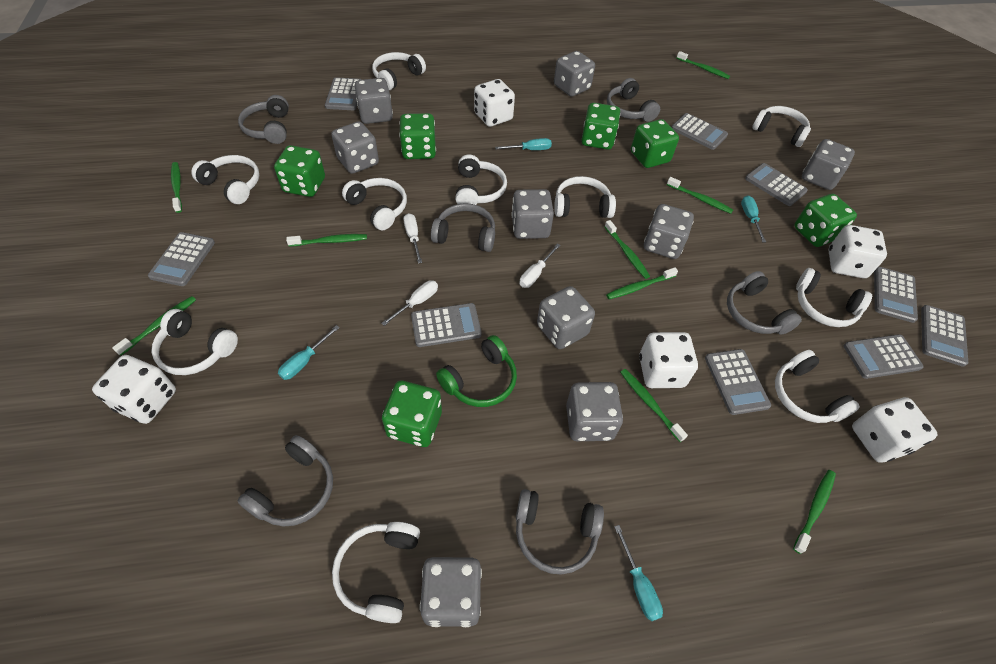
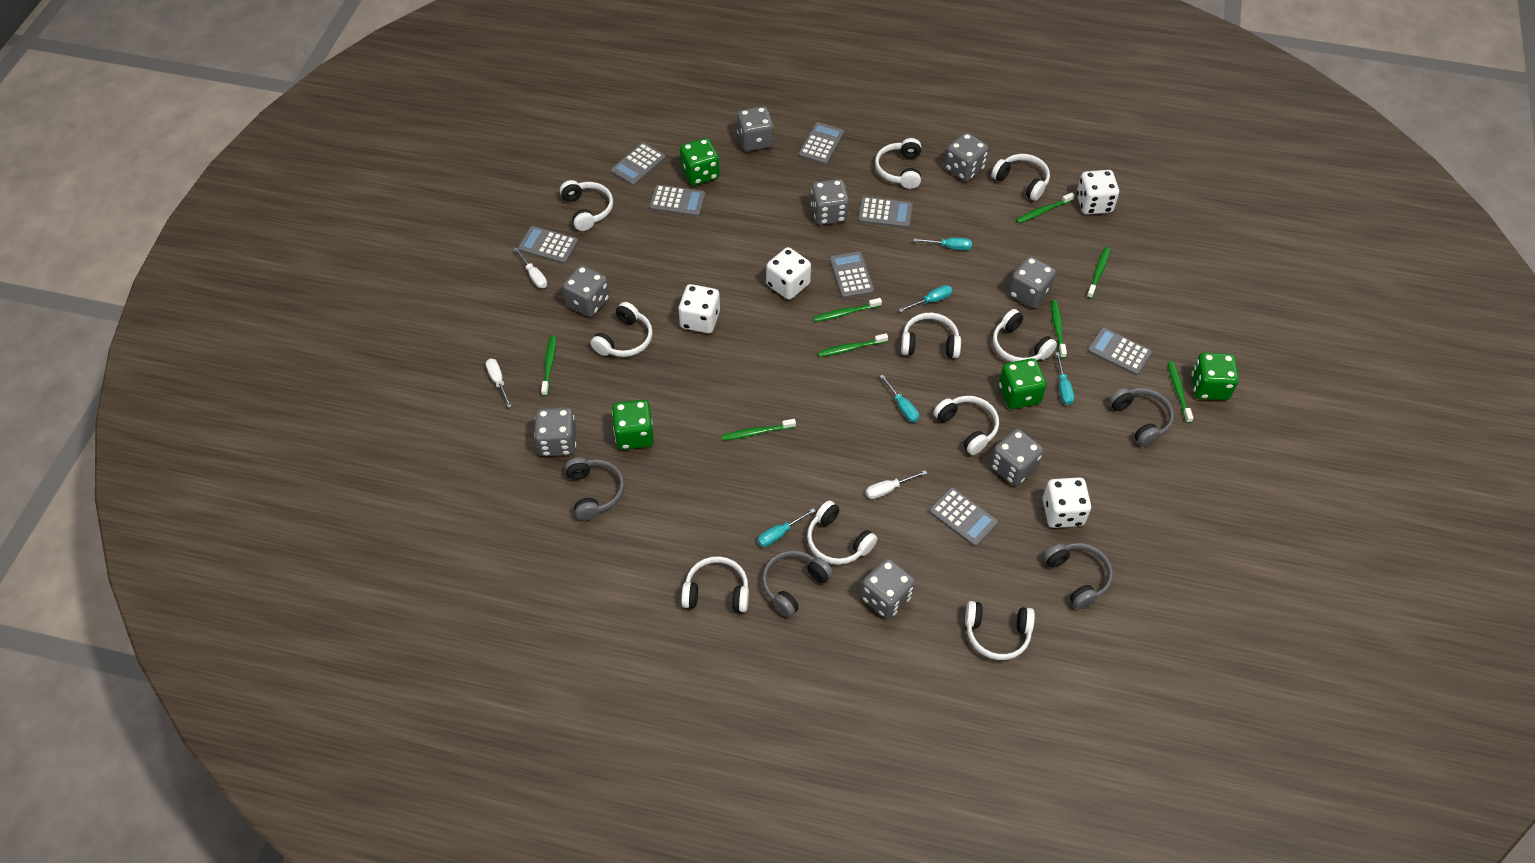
green dice: [274,145,325,197] [382,381,442,447] [399,113,436,159] [582,103,620,150] [631,119,679,168] [794,194,857,247] = 6 -> [612,400,654,450] [680,138,720,186] [999,358,1047,409] [1192,353,1239,400] = 4
green headphones: [436,335,517,407] = 1 -> none = 0
green toothbrush: [112,296,196,356] [171,162,182,213] [286,234,367,246] [604,220,650,279] [606,267,678,299] [620,369,688,442] [667,177,733,214] [676,51,730,79] [793,470,836,554] = 9 -> [541,335,556,396] [721,419,796,441] [813,298,882,322] [818,333,888,357] [1016,193,1075,223] [1051,300,1067,358] [1087,247,1110,299] [1168,361,1193,423] = 8
grey calculator: [148,232,215,286] [325,77,362,110] [411,303,482,347] [671,113,728,150] [705,349,771,415] [745,163,808,206] [843,334,924,379] [874,267,918,323] [921,305,968,367] = 9 -> [518,226,578,264] [611,142,666,186] [649,185,706,217] [798,122,844,165] [829,251,874,299] [858,197,913,228] [929,487,998,547] [1087,327,1152,375] = 8
grey dice: [331,121,379,174] [355,78,393,124] [420,557,482,627] [511,189,554,239] [537,286,595,349] [554,51,595,97] [566,382,623,441] [644,204,694,259] [802,139,855,190] = 9 -> [534,408,576,456] [562,265,610,317] [737,106,774,151] [811,179,849,225] [861,558,915,619] [944,132,989,182] [990,429,1043,486] [1008,256,1056,308] = 8
grey headphones: [238,95,289,144] [238,435,333,527] [431,203,495,252] [516,489,604,575] [607,78,660,122] [727,271,802,335] = 6 -> [565,457,624,520] [762,550,833,617] [1043,543,1113,609] [1108,388,1174,447] = 4
turquoise screwdriver: [278,325,340,380] [495,138,552,150] [614,525,663,621] [741,195,766,242] = 4 -> [758,508,815,547] [880,375,919,422] [899,285,953,312] [913,238,972,250] [1055,352,1074,405] = 5
white dice: [92,355,176,424] [474,79,515,127] [639,332,698,388] [828,225,887,278] [852,397,937,463] = 5 -> [678,284,720,333] [766,247,811,300] [1043,477,1091,528] [1077,170,1119,215] = 4

